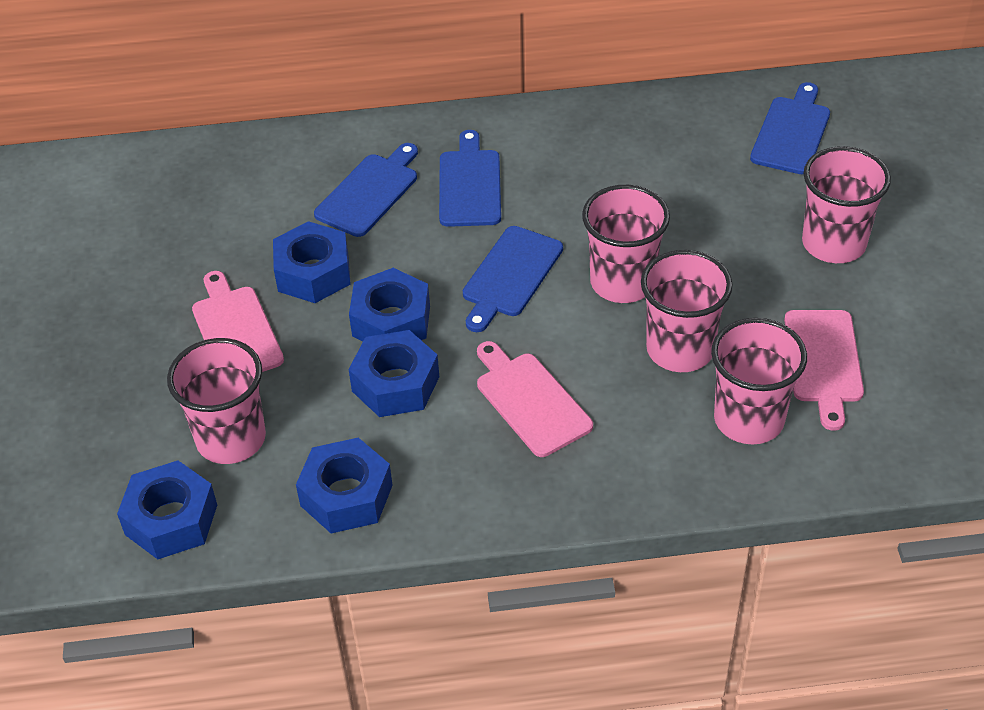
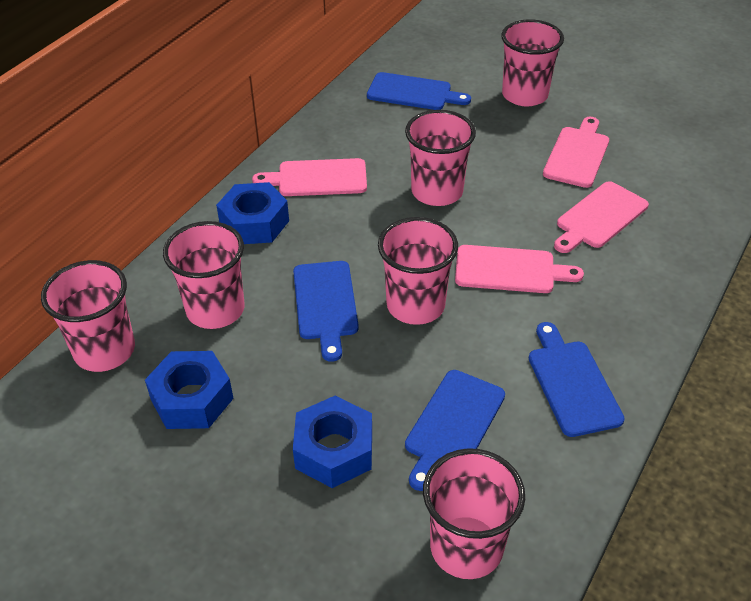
blue nut: [117,460,217,559] [273,221,351,303] [296,438,393,533] [349,268,430,342] [349,330,439,417] = 5 -> [145,351,234,429] [216,182,289,244] [293,396,372,488] = 3
pink cup: [167,338,266,464] [582,185,670,303] [641,250,733,372] [711,318,807,444] [802,146,891,263] = 5 -> [41,260,135,372] [163,221,245,329] [378,217,458,325] [405,110,476,206] [423,448,525,579] [501,19,564,106] = 6
pink cutting board: [192,271,284,372] [477,341,593,457] [784,310,864,431] = 3 -> [252,158,367,196] [455,245,584,293] [543,117,609,188] [554,181,649,253] = 4

